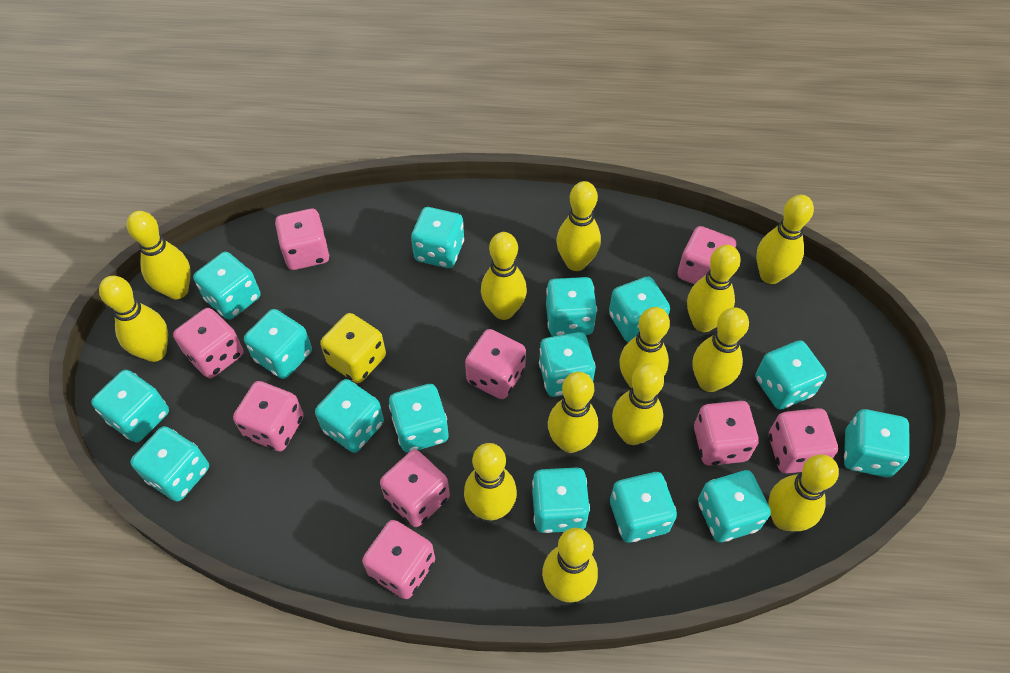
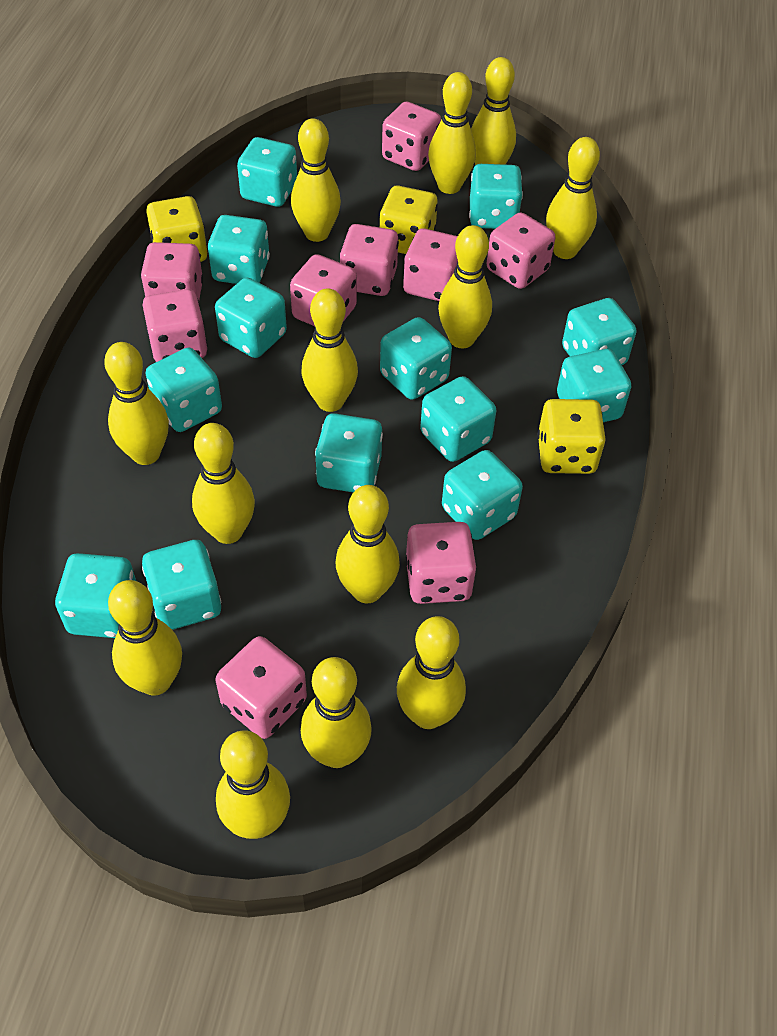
turquoise dice: [91,370,169,442] [130,426,209,501] [193,252,260,320] [244,309,312,379] [315,379,384,453] [389,384,448,453] [411,207,464,268] [532,467,590,533] [539,332,595,397] [546,277,597,336] [609,276,670,342] [610,472,677,543] [698,470,771,542] [755,340,827,410] [844,409,909,477] = 15 -> [55,553,136,638] [142,540,221,630] [145,348,222,432] [208,215,270,284] [215,278,287,358] [237,137,297,207] [315,413,383,492] [380,317,452,400] [420,376,496,462] [442,450,523,540] [469,164,523,229] [557,349,631,422] [562,298,637,365] = 13
yellow dice: [320,313,386,383] = 1 -> [146,196,208,262] [379,186,438,254] [538,399,606,474] = 3

